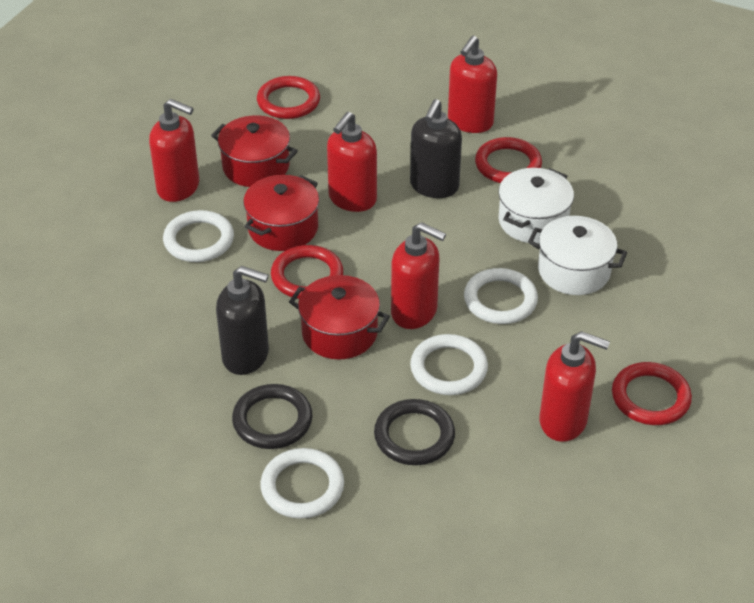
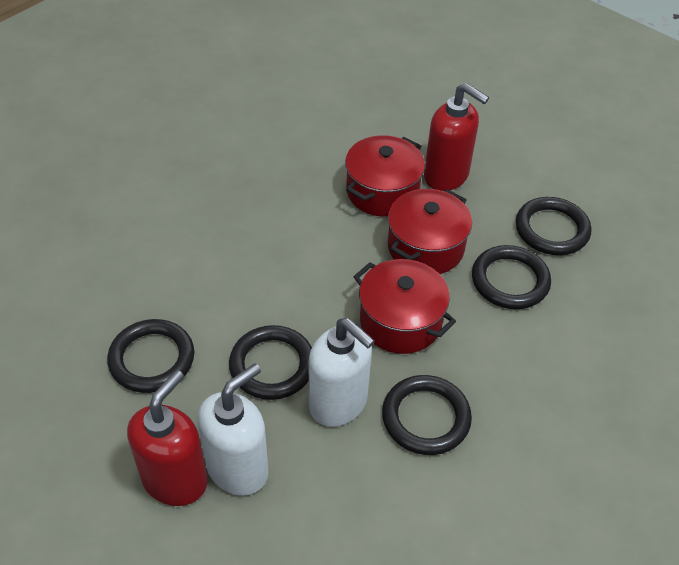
black ring: [232,384,312,449] [374,399,455,465] = 2 -> [107,319,194,393] [229,325,312,400] [382,375,472,455] [472,245,551,309] [516,197,592,255] = 5
black soap dispenser: [216,266,269,375] [410,99,462,198] = 2 -> none = 0
red ring: [257,76,320,119] [271,245,343,299] [475,137,542,183] [612,362,692,425] = 4 -> none = 0
red soap dispenser: [149,99,199,202] [327,112,377,212] [391,222,446,329] [448,36,497,133] [539,331,610,442] = 5 -> [127,370,208,506] [424,83,489,191] = 2
white pot: [498,168,574,243] [528,216,627,295] = 2 -> none = 0
white ring: [163,210,234,262] [260,448,344,519] [410,334,488,395] [464,268,538,324] = 4 -> none = 0
white soap dispenser: none = 0 -> [198,363,269,496] [309,318,375,427] = 2

